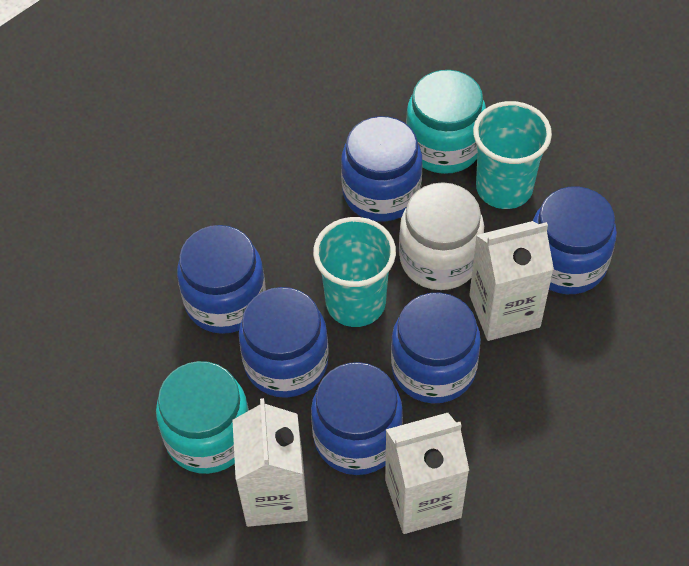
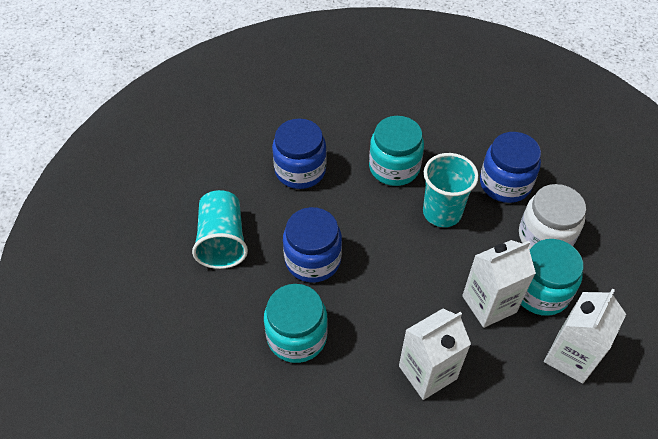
blue jar: [177,225,266,334] [239,287,329,398] [311,362,403,475] [341,116,422,222] [391,293,481,403] [533,187,617,294] = 6 -> [272,118,327,189] [283,207,342,282] [480,132,541,203] = 3
turquoise jar: [156,361,249,474] [406,70,486,174] = 2 -> [264,284,328,363] [369,116,424,186] [521,239,583,316] = 3

